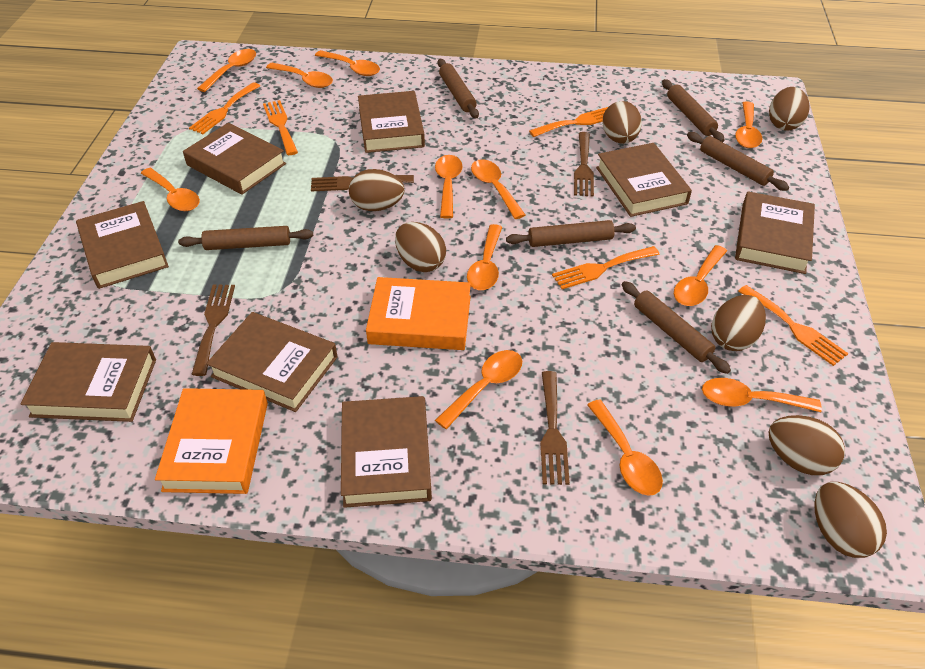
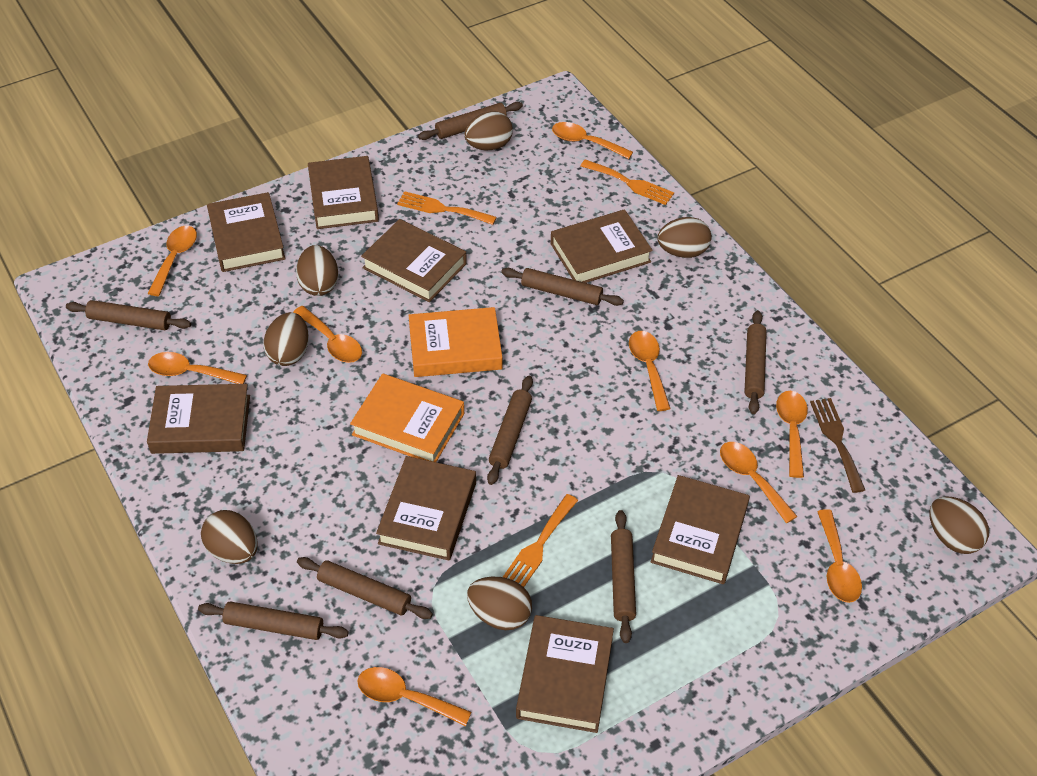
brown fork: [191,285,235,376] [311,175,414,192] [540,371,570,485] [574,132,594,197] = 4 -> [810,398,865,493] = 1
brown rolling pin: [178,226,313,250] [437,59,479,118] [506,220,636,247] [622,281,731,374] [662,79,724,142] [687,132,789,191] = 6 -> [66,300,191,330] [198,601,349,640] [297,557,433,619] [418,102,523,140] [487,376,533,485] [501,268,624,306] [611,510,636,643] [744,310,767,414] = 8
orange fork: [189,82,260,134] [263,100,298,155] [529,107,608,137] [552,246,660,289] [738,285,848,366] = 5 -> [397,191,497,225] [503,494,578,587] [581,159,674,205] = 3
orange spoon: [141,168,200,211] [197,49,256,92] [266,63,333,88] [315,50,380,76] [435,155,463,219] [435,350,522,429] [467,224,502,290] [471,159,525,219] [587,399,663,496] [674,245,727,306] [702,378,822,412] [735,101,763,148] = 12 -> [147,226,197,296] [148,352,247,384] [293,306,362,363] [357,667,472,726] [552,122,633,159] [629,331,671,411] [720,442,798,523] [776,391,808,478] [817,509,862,603] = 9

